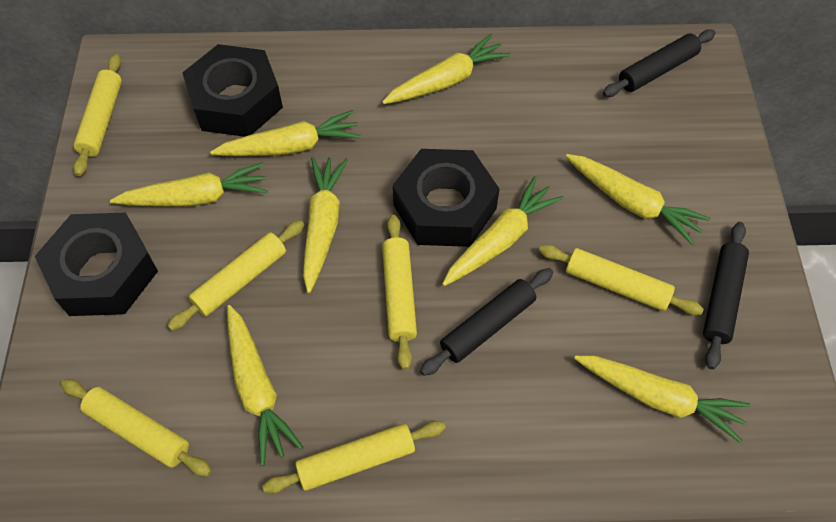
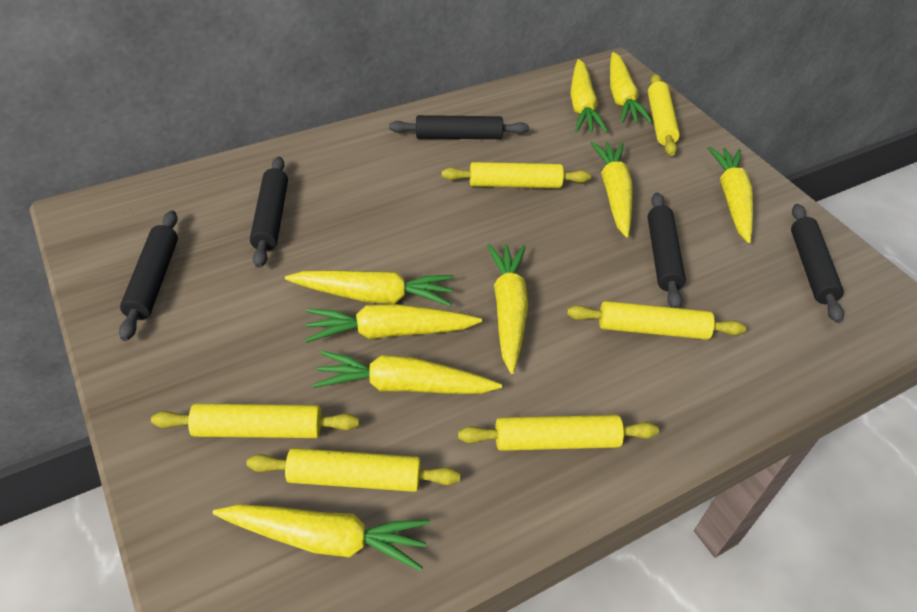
black nut: [35,213,158,316] [182,44,283,137] [393,149,499,247] = 3 -> none = 0
black rolling pin: [420,268,553,376] [603,29,716,97] [703,222,749,370] = 3 -> [119,210,178,341] [250,157,288,268] [389,115,529,139] [648,193,686,308] [791,204,844,323] = 5
yellow carrot: [110,163,268,207] [210,110,361,156] [227,305,304,466] [303,157,348,293] [382,34,511,104] [442,176,563,286] [566,154,710,245] [574,356,751,443] = 8 -> [213,504,430,571] [285,270,454,306] [305,304,482,343] [313,351,502,394] [487,244,528,374] [570,59,608,133] [590,141,633,237] [610,52,652,123] [708,147,753,243] = 9

